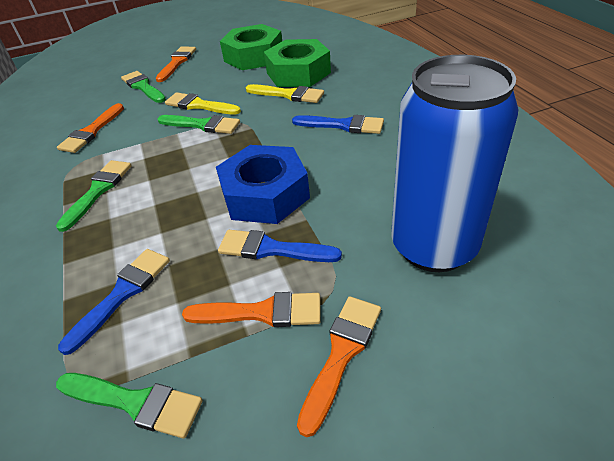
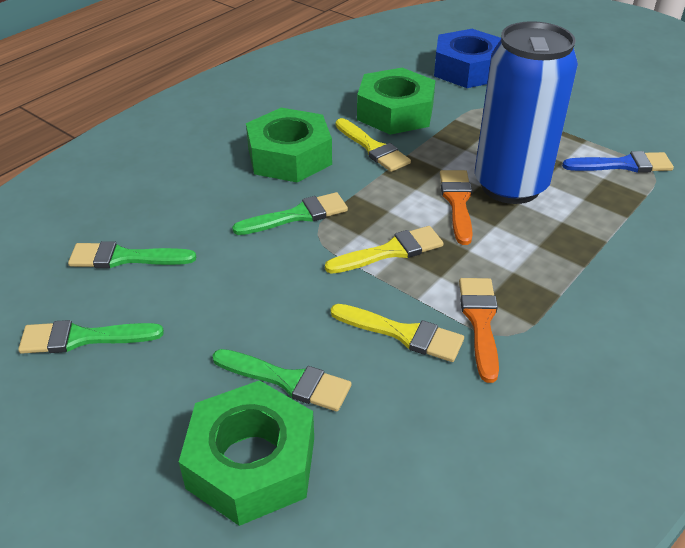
blue brush: [58,249,170,355] [218,230,342,262] [292,115,384,134] = 3 -> [562,151,674,173] = 1
green nut: [220,24,282,70] [264,39,331,87] = 2 -> [179,380,314,526] [246,108,332,183] [357,68,435,135] = 3
orange brush: [57,103,124,153] [156,46,196,82] [182,292,321,327] [297,296,381,437] = 4 -> [440,170,473,245] [459,278,499,383] = 2
yellow brush: [165,92,241,115] [246,84,324,103] = 2 -> [325,226,444,274] [331,304,464,362] [336,118,411,172] = 3

